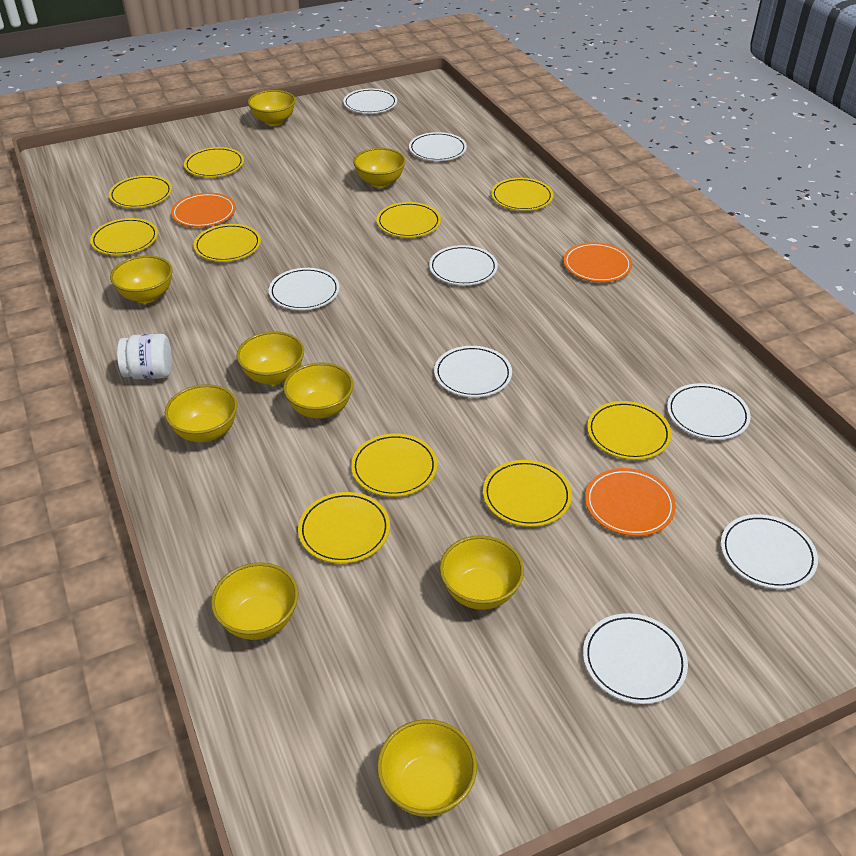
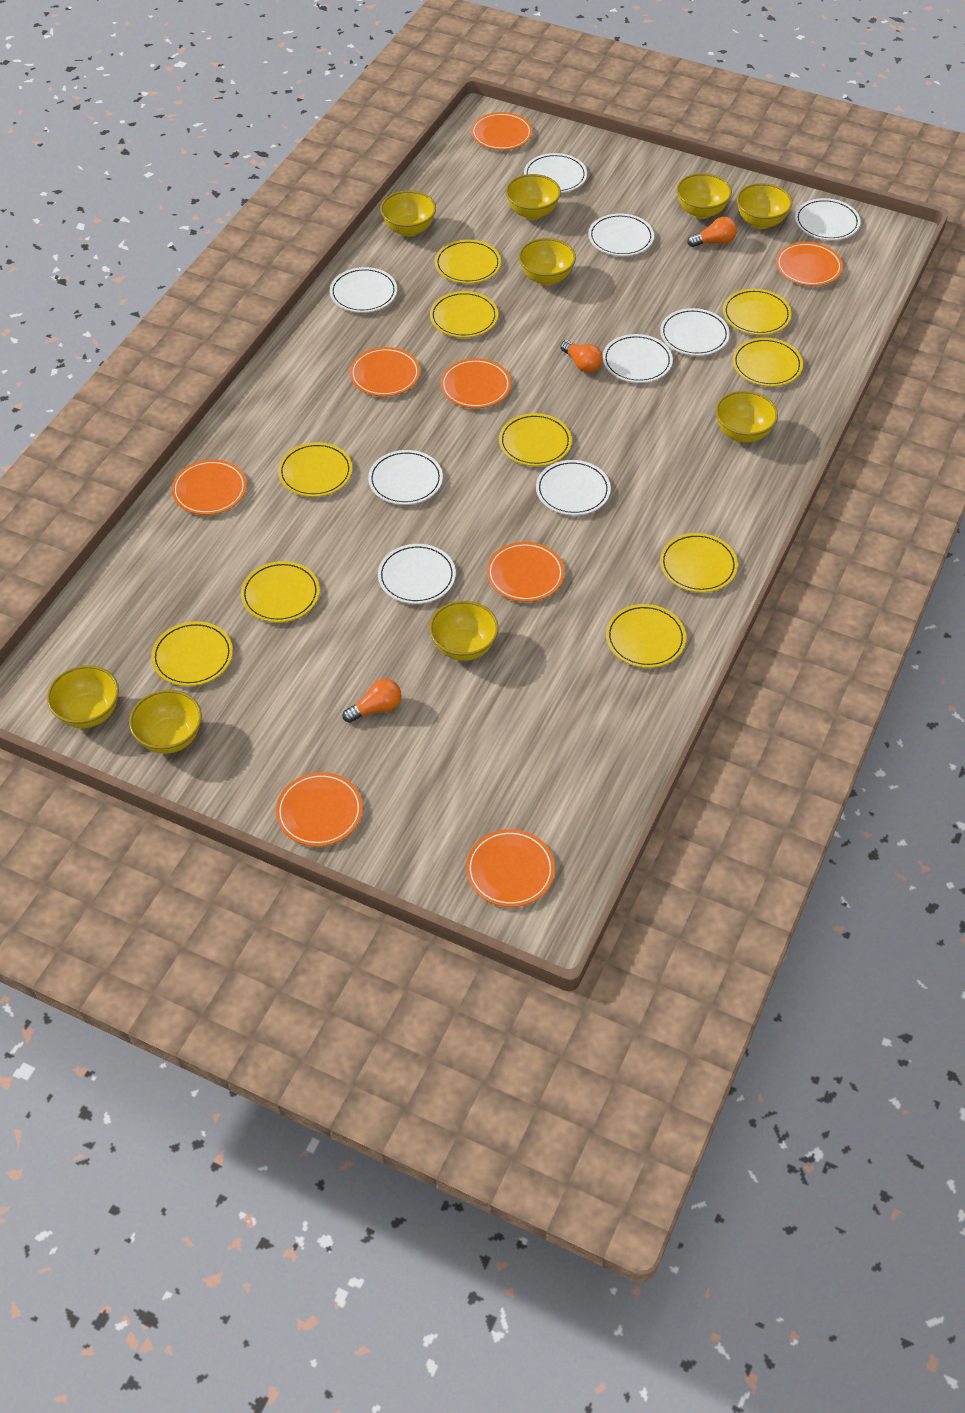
orange light bulb: none = 0 -> [342,679,402,723] [560,340,603,373] [687,217,737,247] = 3
orange plate: [171,193,236,227] [563,242,632,282] [585,468,676,536] = 3 -> [172,459,247,515] [276,772,363,846] [350,347,420,397] [440,358,511,408] [466,829,555,907] [471,112,533,150] [487,542,565,602] [776,242,843,286] = 8
white jar: [117,334,172,379] = 1 -> none = 0
white plate: [269,268,340,310] [343,89,397,114] [409,132,467,161] [429,245,498,285] [434,346,512,397] [583,613,688,704] [667,383,751,440] [721,514,818,589] = 8 -> [330,267,397,313] [368,450,443,505] [378,544,456,604] [524,153,587,193] [536,460,611,515] [588,213,654,256] [603,334,673,383] [660,308,730,356] [795,198,861,240] = 9

